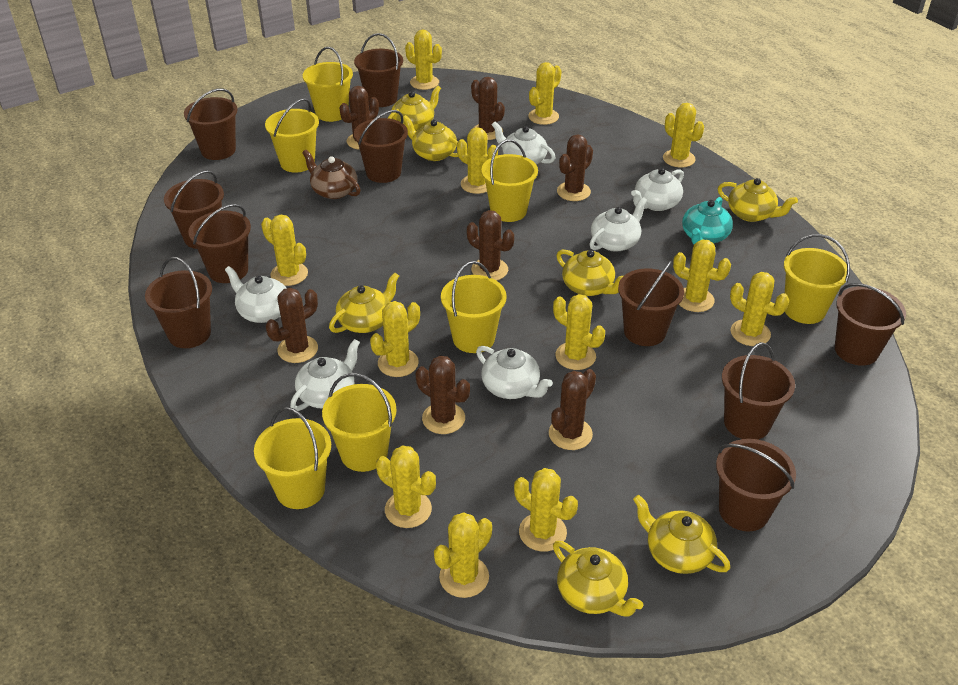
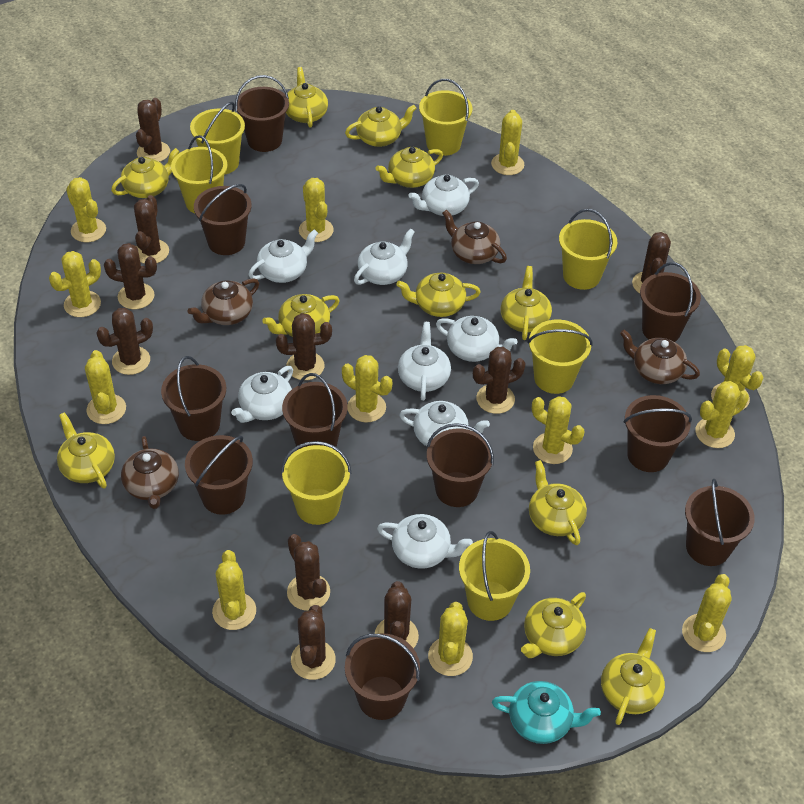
brown cactus: [266,288,318,363] [340,86,379,150] [416,355,470,434] [467,210,514,281] [471,77,505,140] [549,369,596,450] [557,134,593,201] = 7 -> [97,308,153,375] [104,243,157,309] [134,195,169,264] [136,98,170,162] [276,313,332,380] [287,534,330,611] [291,605,336,680] [375,581,419,648] [473,347,525,414] [632,232,671,294] = 10
brown teapot: [302,150,360,199] = 1 -> [121,436,179,509] [188,278,259,325] [442,210,507,264] [620,330,700,384] = 4
white teapot: [225,266,287,323] [290,339,360,411] [476,346,553,399] [492,122,556,165] [590,197,647,252] [631,168,684,211] = 6 -> [231,366,293,423] [248,229,318,283] [354,228,415,285] [377,514,473,569] [398,322,451,401] [399,401,490,446] [409,175,479,216] [436,316,517,362] = 8
yellow teapot: [329,272,399,333] [388,85,441,131] [403,115,458,161] [553,541,643,617] [556,249,623,296] [633,495,730,574] [718,178,798,222] = 7 -> [57,412,115,489] [111,148,180,198] [262,294,340,337] [286,67,328,128] [345,105,417,147] [375,147,443,188] [396,272,481,317] [500,266,552,340] [521,592,586,658] [529,460,587,545] [601,628,665,725] = 11

